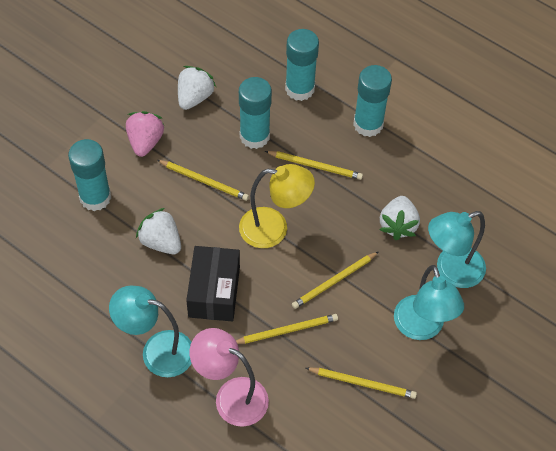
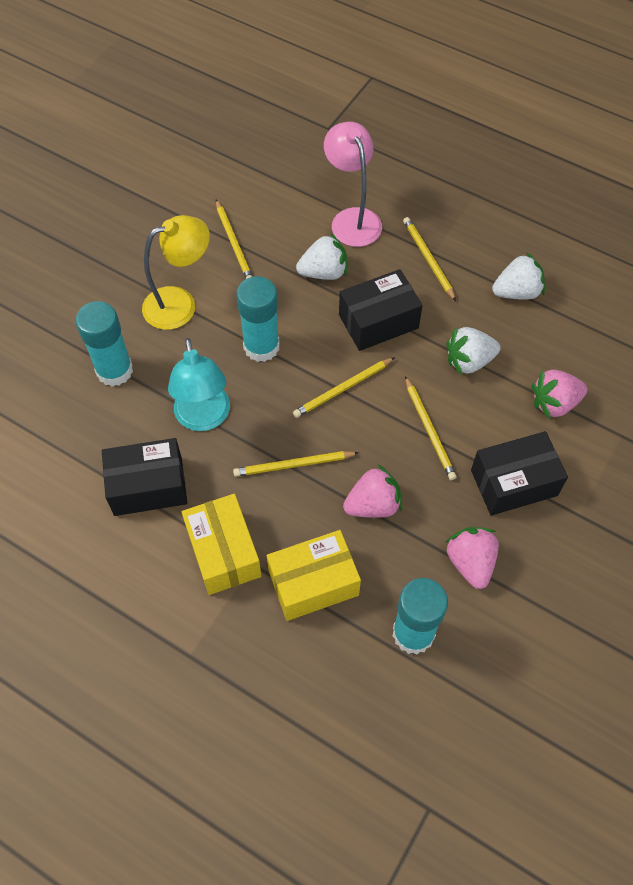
black box: [186,246,240,321] = 1 -> [102,438,187,516] [339,269,423,351] [471,431,568,516] = 3
pink strawberry: [126,111,165,157] = 1 -> [343,465,402,518] [445,527,499,589] [532,370,587,419] = 3
turquoise glue stick: [68,139,111,211] [239,77,272,149] [285,29,319,101] [353,65,392,137] = 4 -> [76,301,133,387] [237,276,280,362] [393,578,448,655] = 3
turquoise lamp: [109,286,192,377] [394,265,464,340] [428,211,486,288] = 3 -> [168,338,230,431] = 1
yellow box: none = 0 -> [182,494,262,595] [267,530,361,621] = 2

